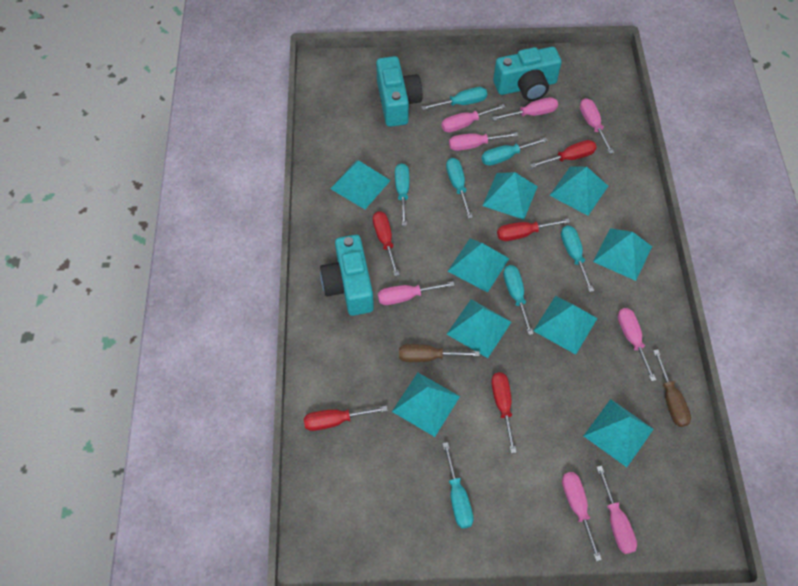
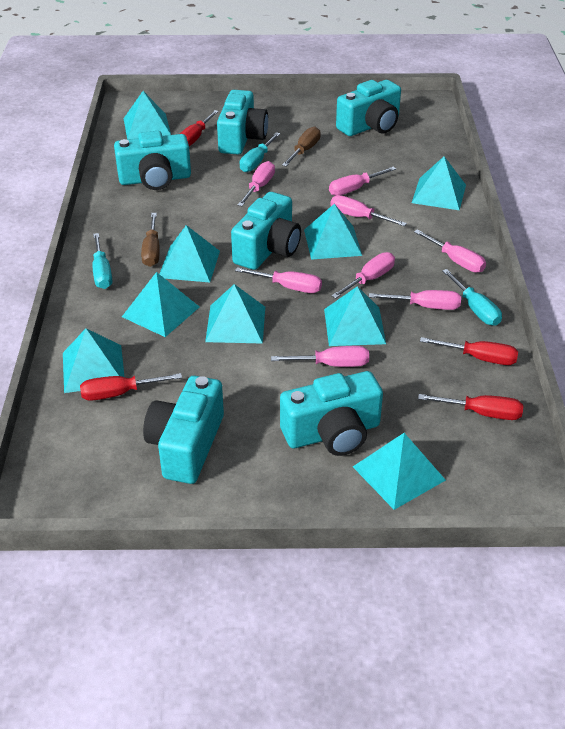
red screwdriver: [304,406,388,431] [373,211,400,276] [491,372,517,453] [497,218,570,241] [530,140,597,168] = 5 -> [80,373,182,401] [180,110,219,146] [418,394,523,420] [420,337,518,365] = 4
turquoise camera: [320,235,374,316] [376,56,422,127] [493,47,562,101] = 3 -> [114,131,191,190] [143,376,224,484] [217,90,268,154] [231,192,301,270] [280,371,383,456] [336,80,401,136] = 6
turquoise screwdriver: [395,163,409,226] [422,87,487,110] [442,442,474,529] [446,158,473,219] [481,137,548,166] [503,265,534,335] [561,226,594,292] = 7 -> [93,233,112,289] [239,132,280,172] [442,269,502,326] = 3

